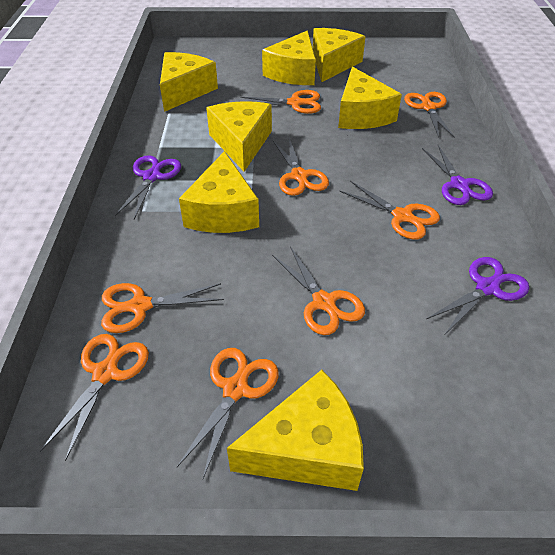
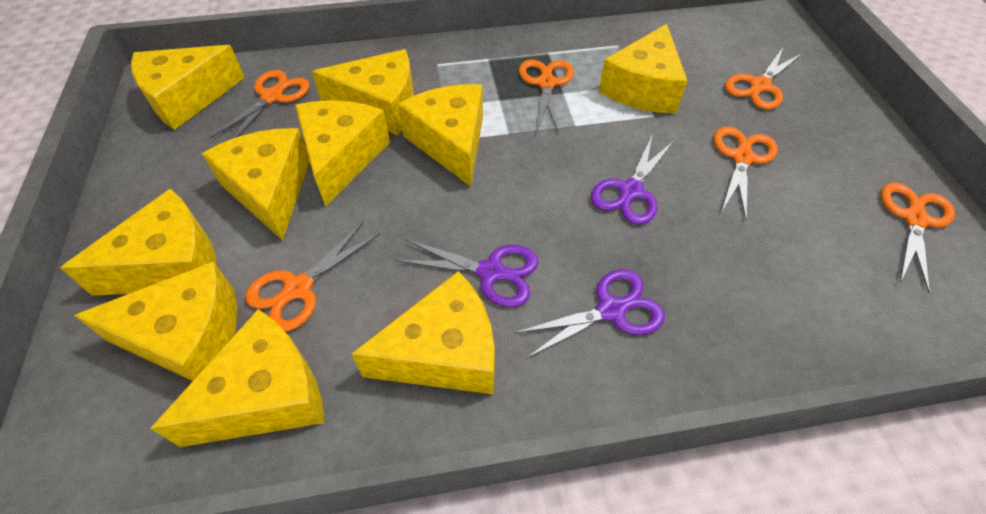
orange scissors: [40,334,149,461] [101,283,224,333] [177,348,279,478] [240,90,321,114] [272,246,365,335] [273,138,329,196] [339,181,440,239] [404,92,455,138] = 8 -> [210,70,310,139] [245,221,381,332] [519,60,574,132] [714,126,778,220] [725,48,802,110] [881,183,955,293] = 6
yellow cheese: [160,52,218,112] [179,151,259,233] [206,101,272,172] [227,370,364,491] [262,31,316,85] [313,28,366,82] [338,67,402,129] = 7 -> [60,189,216,296] [74,262,237,381] [131,45,245,130] [150,309,324,447] [202,128,310,241] [295,100,390,206] [312,49,414,135] [352,271,495,394] [398,84,483,187] [599,24,687,113] = 10

